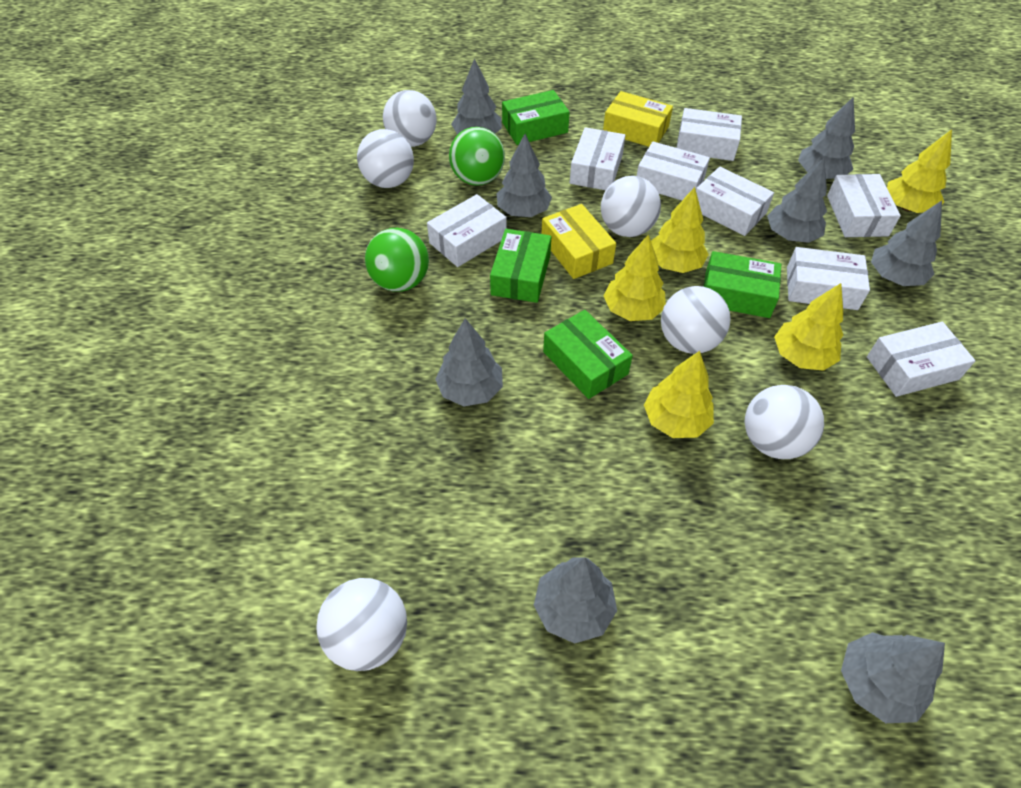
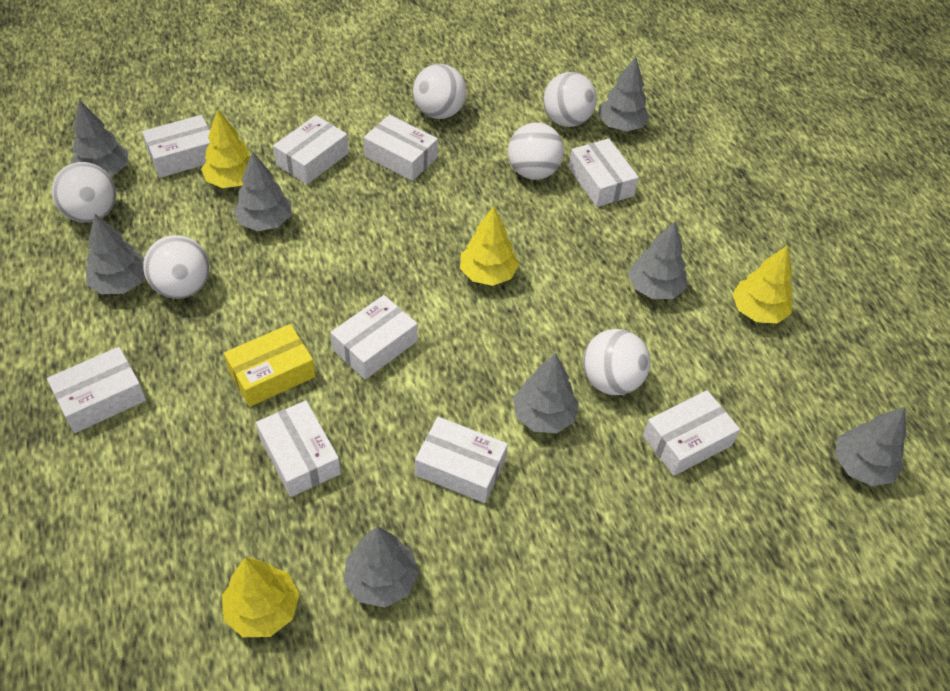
green ball: [365,228,429,292] [449,127,505,186] = 2 -> none = 0
green box: [490,229,551,303] [502,90,570,145] [543,310,633,399] [703,251,781,318] = 4 -> none = 0
white box: [427,194,507,267] [570,127,626,190] [637,142,710,200] [677,108,742,161] [696,167,774,236] [787,247,870,310] [827,174,901,237] [867,322,976,397] = 8 -> [47,347,146,433] [142,115,210,178] [256,400,341,497] [273,115,349,184] [330,295,417,380] [364,115,438,181] [415,417,508,503] [569,139,639,207] [643,390,740,476] = 9
yellow box: [541,204,616,279] [603,91,673,147] = 2 -> [224,324,316,407] = 1
yellow tree: [603,235,666,321] [644,351,714,438] [651,187,709,273] [774,283,843,371] [887,129,952,213] = 5 -> [201,109,251,188] [222,558,299,637] [460,206,519,286] [732,245,793,323] = 4

